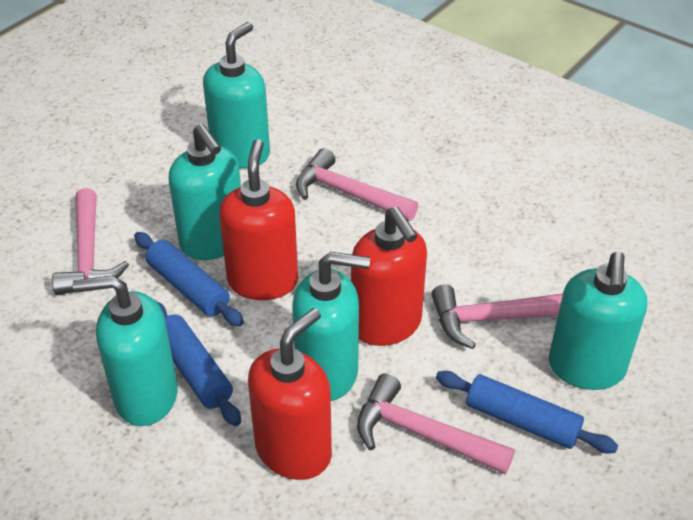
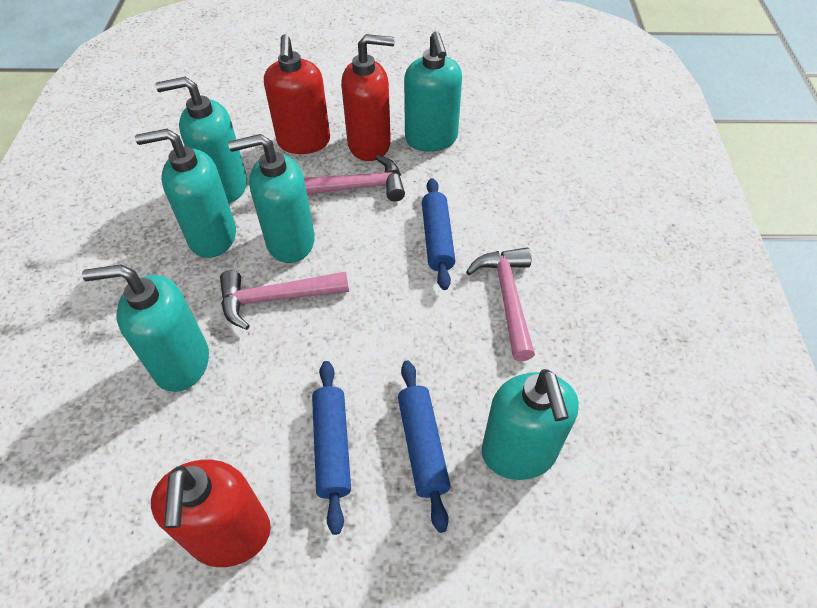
pink hammer: [52,188,129,295] [296,148,418,221] [357,373,515,474] [432,284,563,349] = 4 -> [220,271,349,330] [304,155,405,201] [466,247,535,361] = 3
turquoise soap dispenser: [73,275,178,426] [169,124,241,260] [203,22,270,168] [292,252,370,401] [549,252,648,390] = 5 -> [82,264,209,392] [135,129,236,258] [155,77,247,203] [228,134,315,263] [404,31,462,152] [482,369,579,480] = 6

